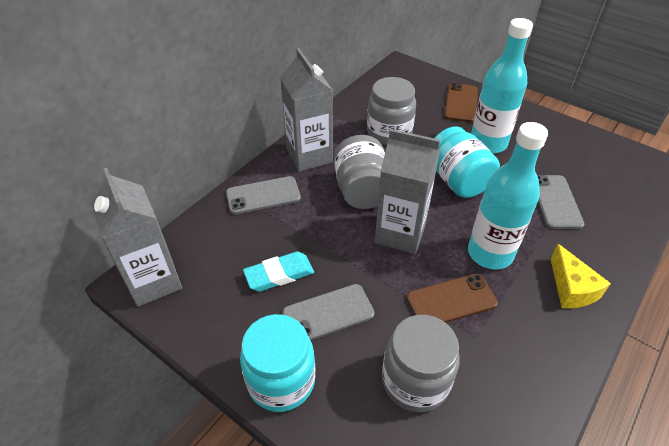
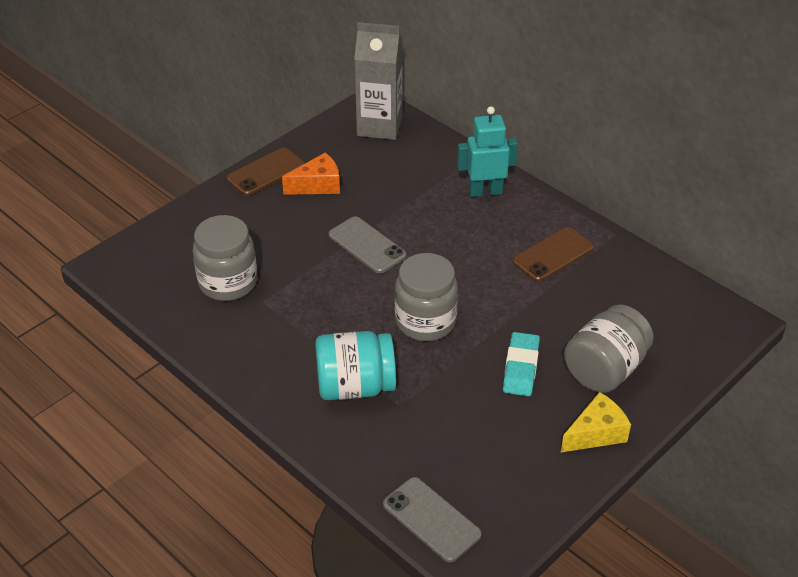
grey carton: [90,168,182,307] [280,48,333,172] [375,129,440,254] = 3 -> [354,22,403,140] = 1
grey phone: [226,176,301,215] [283,284,374,340] [537,175,584,229] = 3 -> [329,216,406,274] [383,477,481,562] = 2
orange cheese: none = 0 -> [282,153,340,195] = 1
turquoise bottle: [468,122,548,269] [471,18,533,154] = 2 -> none = 0
turquoise jar: [240,314,315,412] [434,126,500,198] = 2 -> [315,331,396,400] = 1
turquoise robot: none = 0 -> [457,106,518,197] = 1

